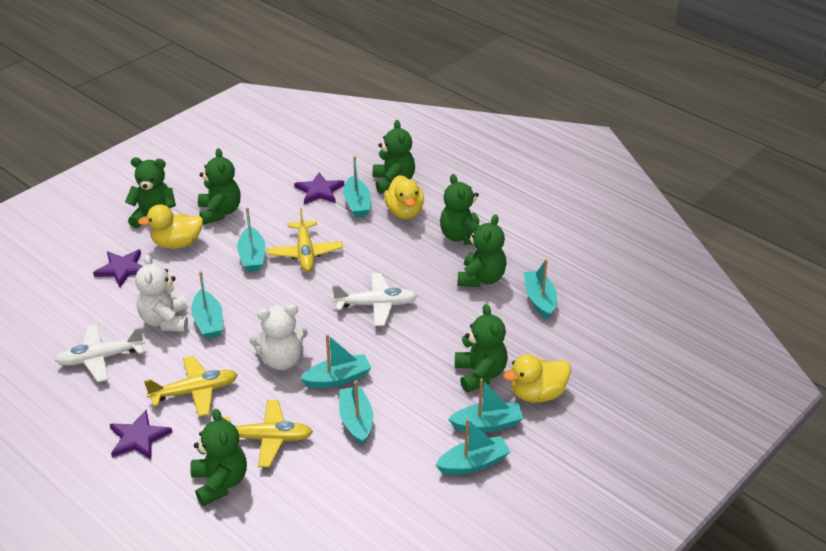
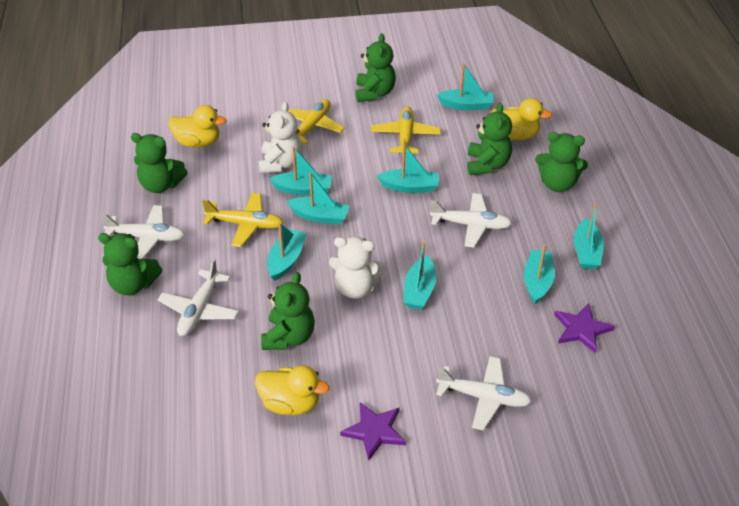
green teddy bear: [125,157,176,228] [190,409,247,506] [198,148,241,225] [373,120,415,194] [440,174,480,245] [455,304,508,392] [457,214,507,287] = 7 -> [98,233,162,295] [131,133,188,193] [261,272,315,350] [355,33,396,102] [467,103,512,175] [535,132,588,192] = 6
purple star: [93,250,143,287] [110,410,173,459] [294,172,344,204] = 3 -> [340,402,406,460] [554,303,615,353] = 2
white plane: [55,324,145,382] [332,273,417,326] = 2 -> [101,205,185,259] [158,259,239,336] [430,193,512,248] [436,356,532,430] = 4

